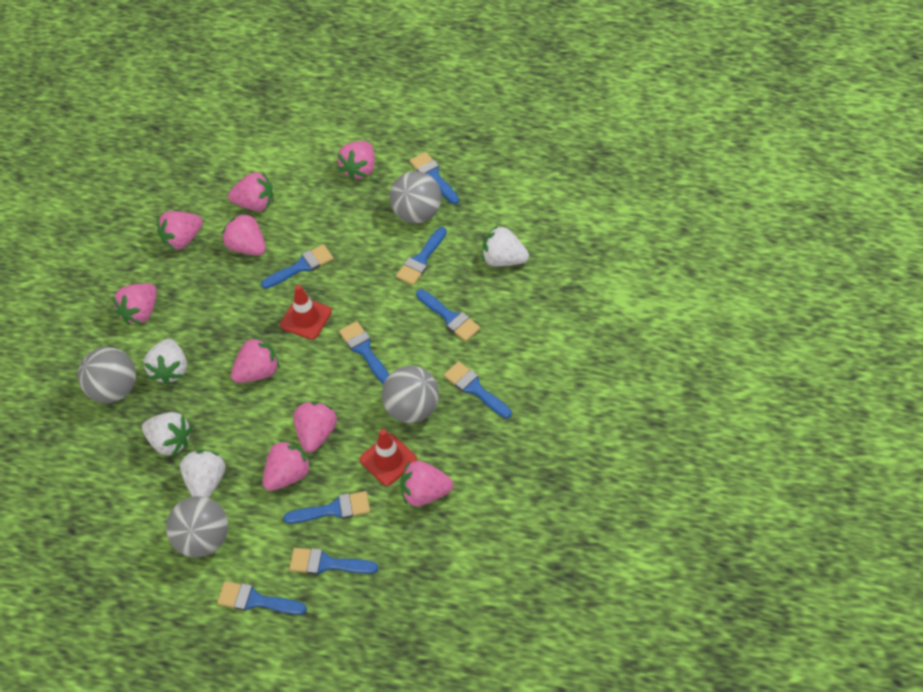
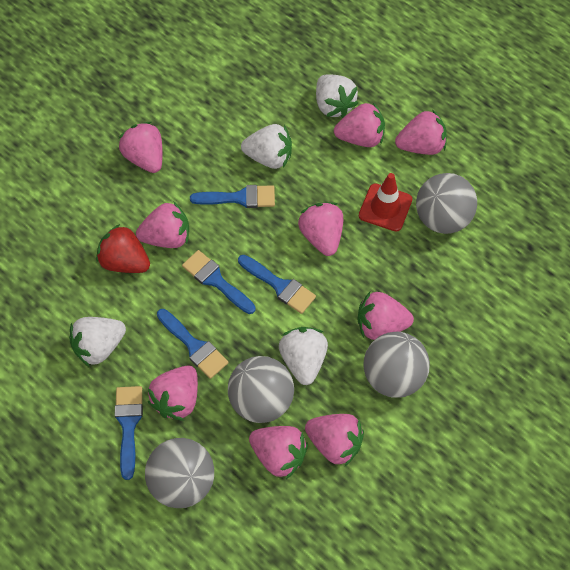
blue brush: [217,581,307,615] [261,244,334,289] [284,491,370,524] [289,548,378,574] [339,321,389,384] [396,227,447,285] [410,152,459,204] [416,289,480,342] [444,361,512,419] = 9 -> [115,386,143,480] [157,309,229,379] [182,250,256,314] [190,185,275,208] [238,255,316,314] = 5
red strawberry: none = 0 -> [96,224,150,273] = 1
red traffic cone: [280,285,332,340] [360,429,417,486] = 2 -> [359,173,412,231] = 1

